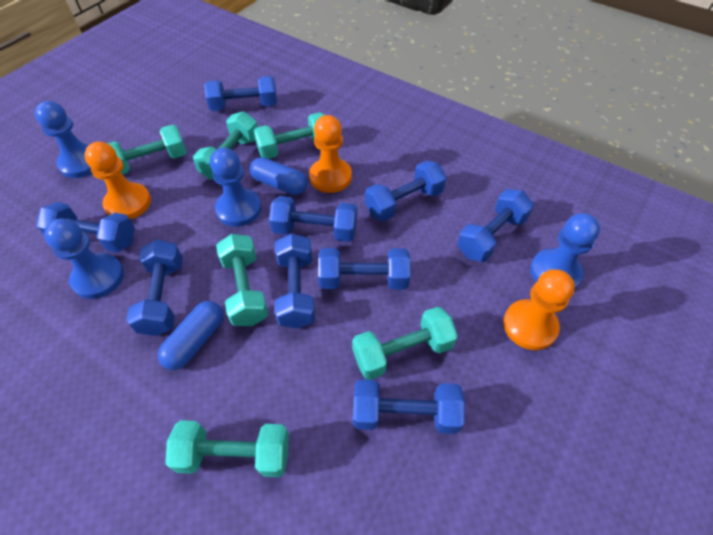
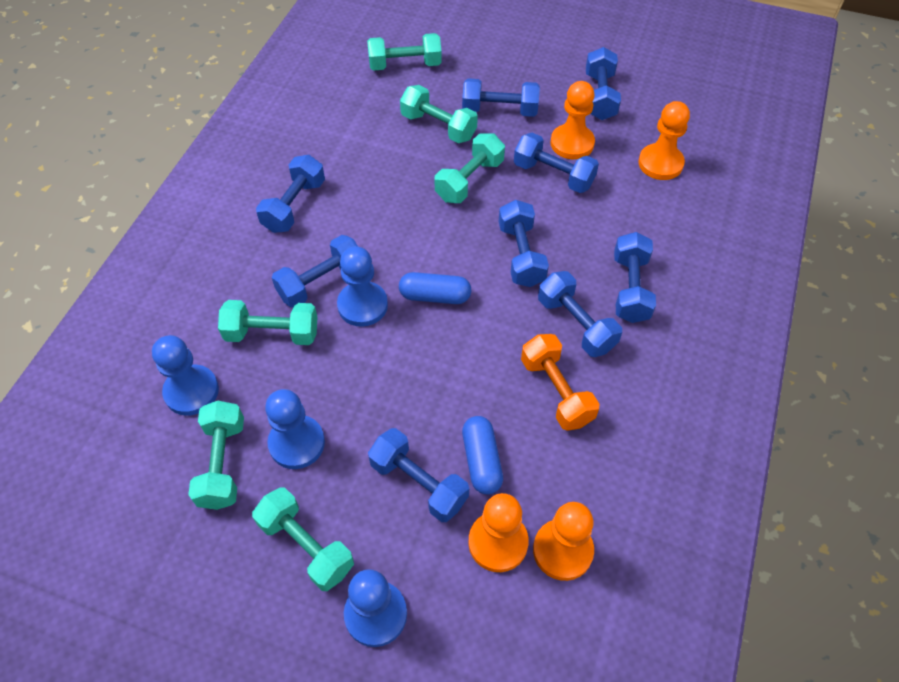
orange dumbbell: none = 0 -> [521,334,600,431] = 1
orange pawn: [84,142,151,219] [309,115,352,193] [503,269,575,350] = 3 -> [468,493,529,572] [533,502,594,581] [550,81,595,159] [638,101,690,180] = 4

